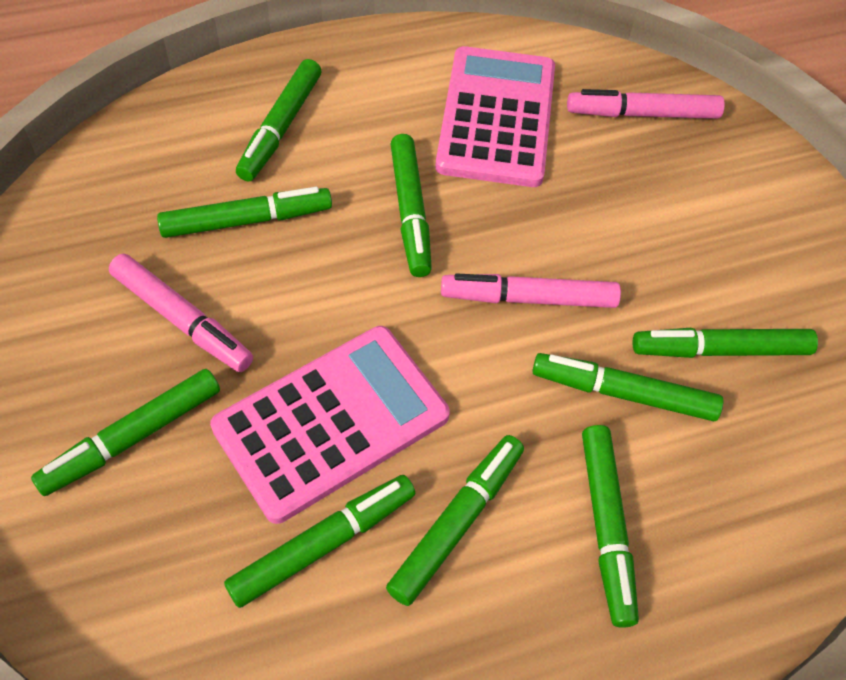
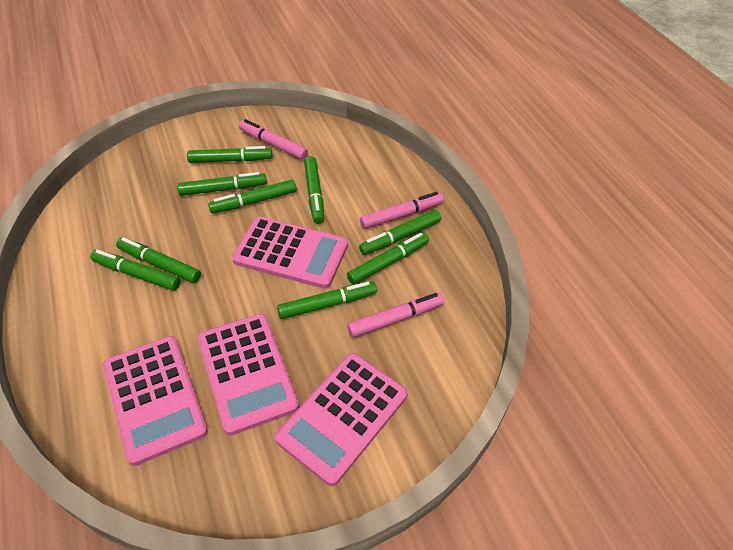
pink calculator: [210,326,450,524] [435,46,555,187] = 2 -> [103,336,208,466] [198,314,299,436] [232,216,348,289] [275,353,408,486] = 4

